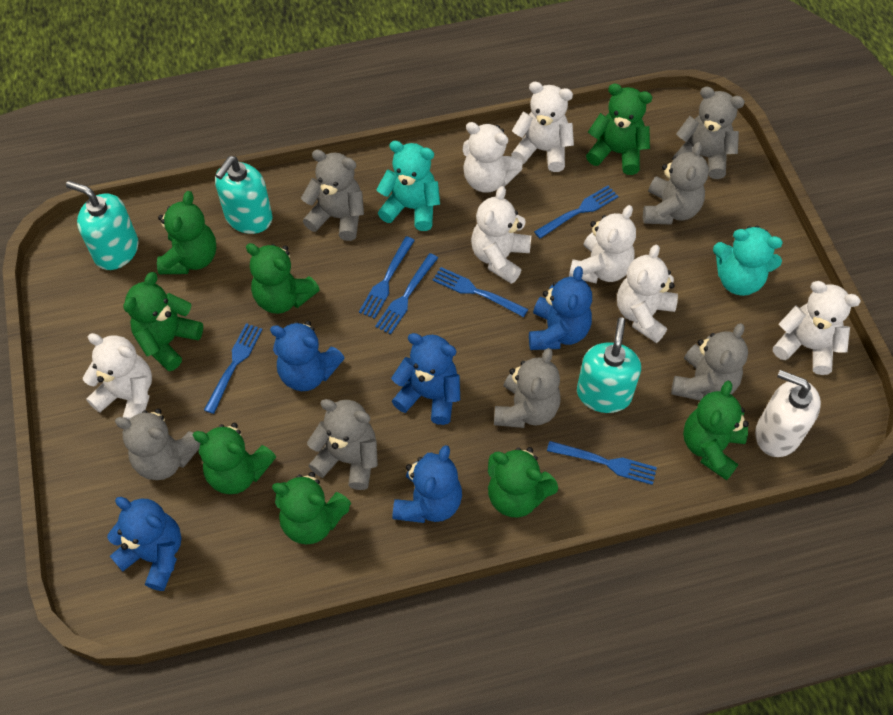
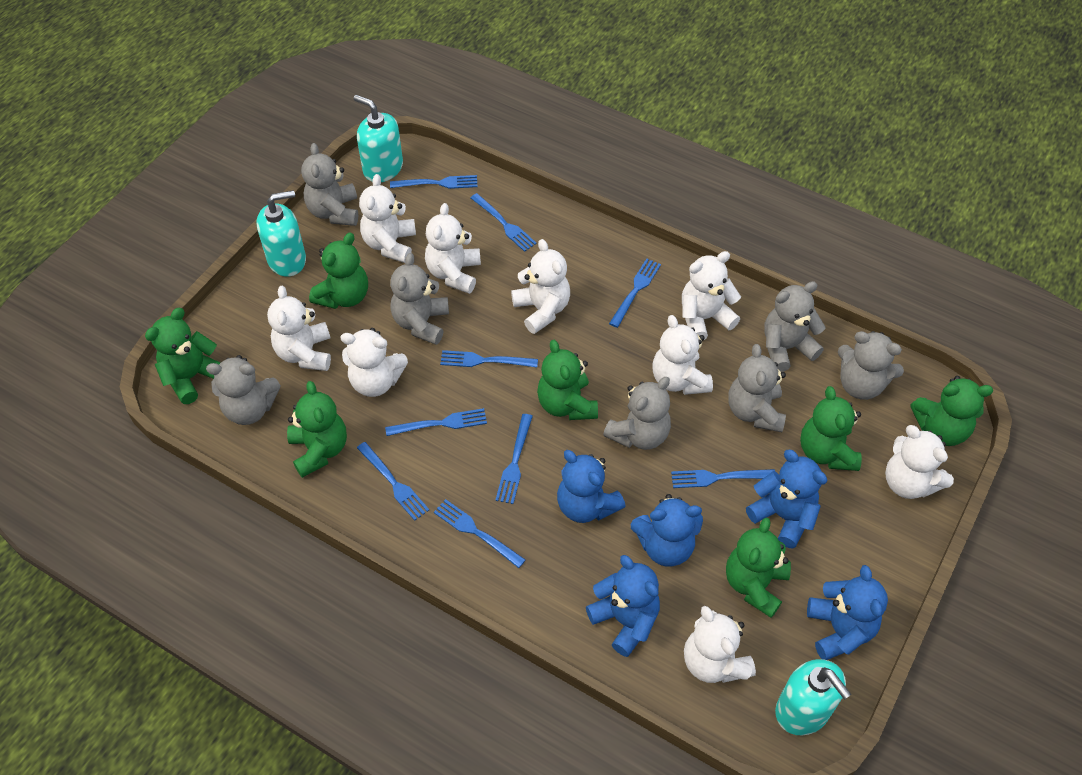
blue fork: [204,323,263,414] [359,236,415,319] [375,253,438,334] [432,267,528,317] [534,186,619,239] [547,441,657,485] = 6 -> [357,442,429,521] [385,408,487,436] [390,175,477,189] [434,499,526,568] [440,350,538,367] [471,193,537,252] [495,414,533,504] [609,259,661,328] [671,469,775,488] = 9
green teddy bear: [124,272,203,371] [157,191,216,274] [193,423,276,494] [246,243,320,314] [272,472,352,545] [488,447,558,518] [586,83,652,175] [683,381,749,480] = 8 -> [145,308,221,404] [287,381,347,478] [309,232,368,309] [537,340,598,420] [726,518,791,618] [800,386,862,471] [910,376,993,446] = 7
turquoise teddy bear: [376,141,440,231] [713,226,783,296] = 2 -> none = 0
white soap dispenser: [755,370,821,457] = 1 -> none = 0
white teddy bear: [83,333,152,420] [463,122,523,192] [471,186,531,284] [511,82,574,172] [569,205,636,284] [617,244,678,343] [773,281,861,375] = 7 -> [267,286,331,371] [340,328,408,397] [359,174,416,263] [425,203,481,294] [511,239,570,334] [653,315,713,395] [682,251,741,340] [684,606,756,683] [885,425,954,499] = 9

